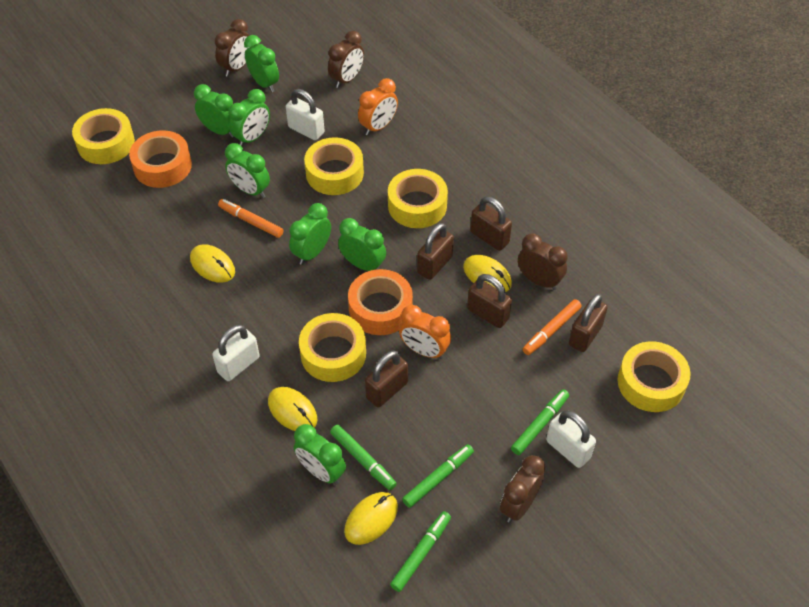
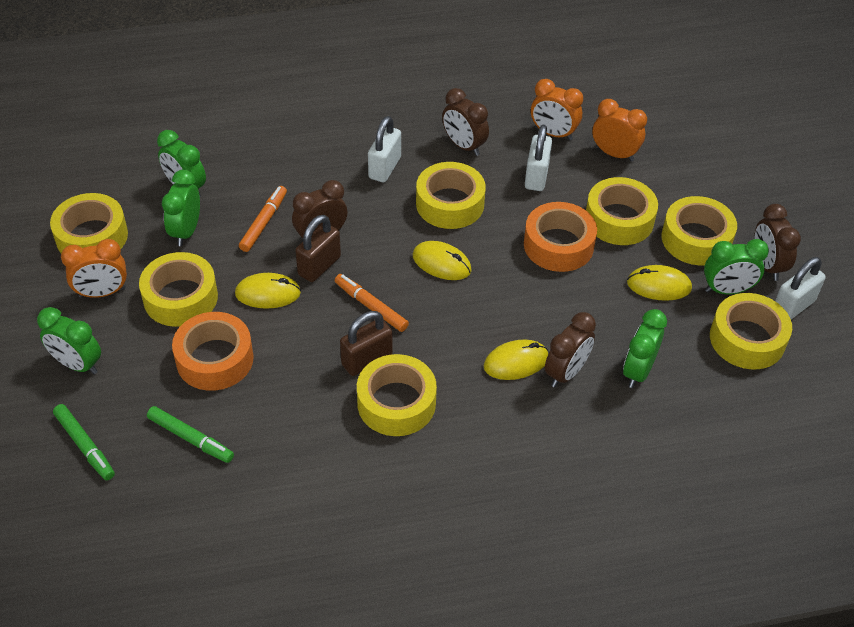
brown padlock: [365,351,408,407] [417,223,454,280] [467,274,512,328] [470,196,512,251] [569,294,608,352] = 5 -> [295,215,341,282] [340,311,393,376] = 2
green clock: [194,84,234,138] [225,143,270,198] [228,89,270,147] [244,35,279,92] [289,203,331,265] [294,424,346,485] [338,218,386,271] = 7 -> [37,307,101,374] [157,130,206,197] [162,170,200,246] [623,309,667,388] [704,239,769,294] = 5
green marker: [330,424,397,490] [390,511,451,592] [402,444,474,508] [511,389,569,455] = 4 -> [53,404,115,480] [147,406,234,463] = 2
orange clock: [358,78,398,136] [399,305,451,359] = 2 -> [61,239,127,298] [531,79,583,141] [593,99,647,162] = 3
yellow tape: [72,108,135,164] [299,313,366,382] [304,137,364,195] [388,169,448,228] [618,341,690,412] = 5 -> [50,193,128,253] [139,252,218,327] [357,354,437,436] [416,162,486,229] [586,177,658,245] [661,196,737,265] [710,293,792,369] = 7

